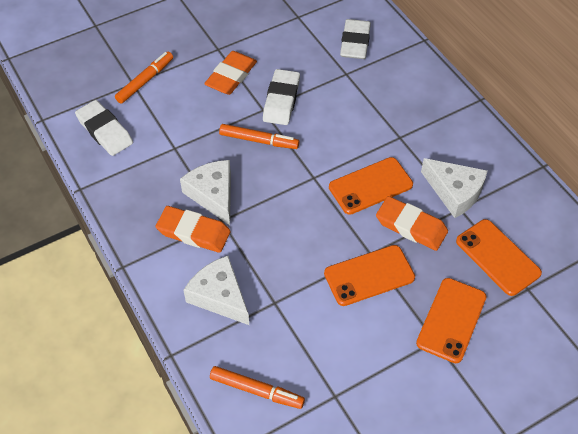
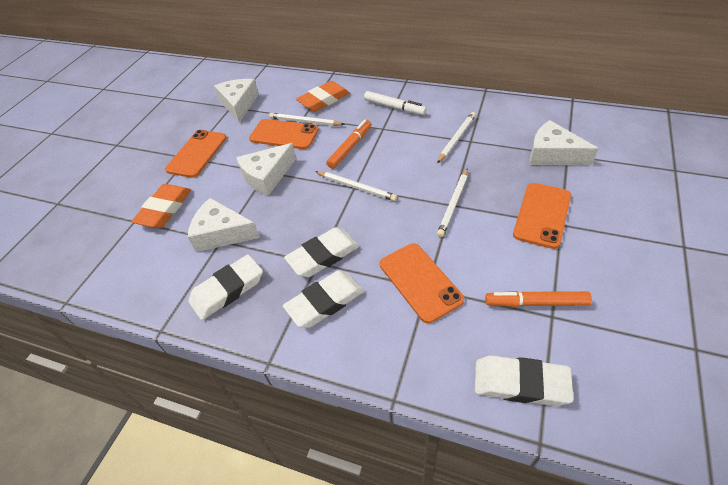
orange eraser: [155,206,231,253] [204,51,257,95] [376,196,448,251] = 3 -> [131,184,191,228] [296,81,349,112] = 2
orange marker: [115,52,173,104] [210,366,305,409] [219,124,299,149] = 3 -> [326,120,371,169] [485,291,592,307] = 2
white cheese: [180,160,231,225] [183,256,249,325] [421,158,487,218] = 3 -> [188,198,260,252] [214,79,259,123] [236,143,296,196] [530,120,599,165] = 4
white eraser: [75,100,133,156] [263,69,300,125] [340,19,371,59] = 3 -> [188,254,263,320] [283,271,364,328] [284,227,359,277] [475,355,574,406] = 4
white marker: none = 0 -> [364,91,427,115] = 1
white pencil: none = 0 -> [269,113,345,126] [315,171,397,201] [437,112,476,163] [437,168,468,237] = 4

